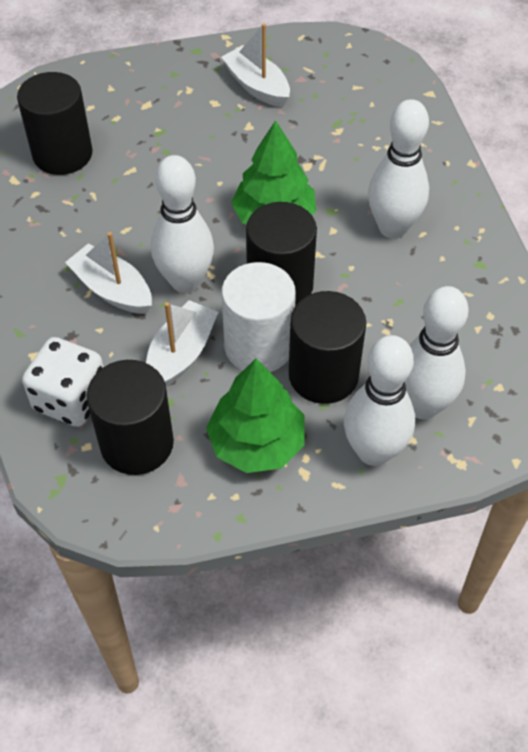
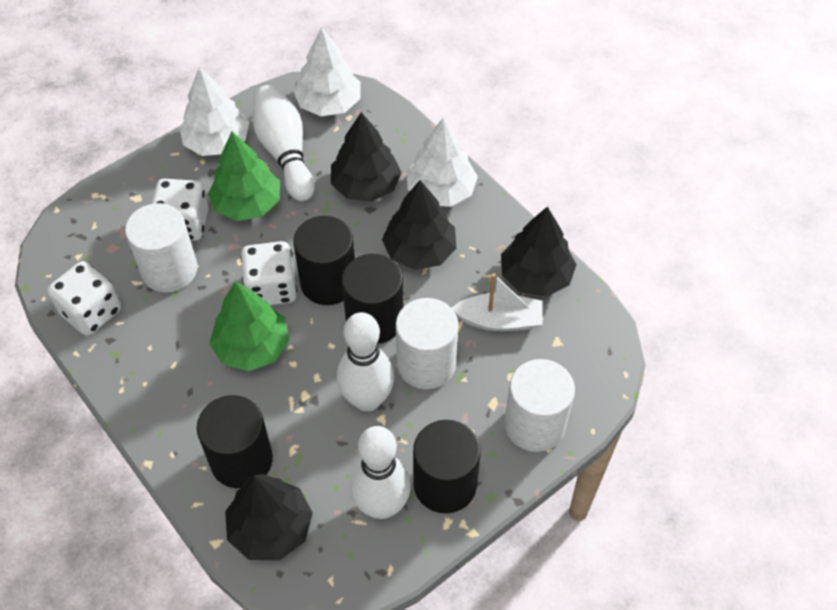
black tree: none = 0 -> [225,474,313,560] [331,112,402,202] [382,180,456,270] [501,207,577,296] = 4
white boat: [65,232,152,314] [146,300,218,387] [221,23,290,107] = 3 -> [452,273,543,331] = 1
white bowling pin: [151,155,214,293] [344,335,415,466] [368,99,429,238] [405,286,469,419] = 4 -> [253,85,315,201] [337,312,394,412] [350,426,411,519] = 3
white cylinder: [222,262,296,372] = 1 -> [125,203,198,292] [396,298,459,389] [504,359,575,452] = 3
white dice: [22,337,104,427] = 1 -> [47,261,121,336] [151,179,209,241] [240,241,297,305] = 3
white tree: none = 0 -> [179,67,249,156] [293,27,361,116] [406,118,478,207] = 3

